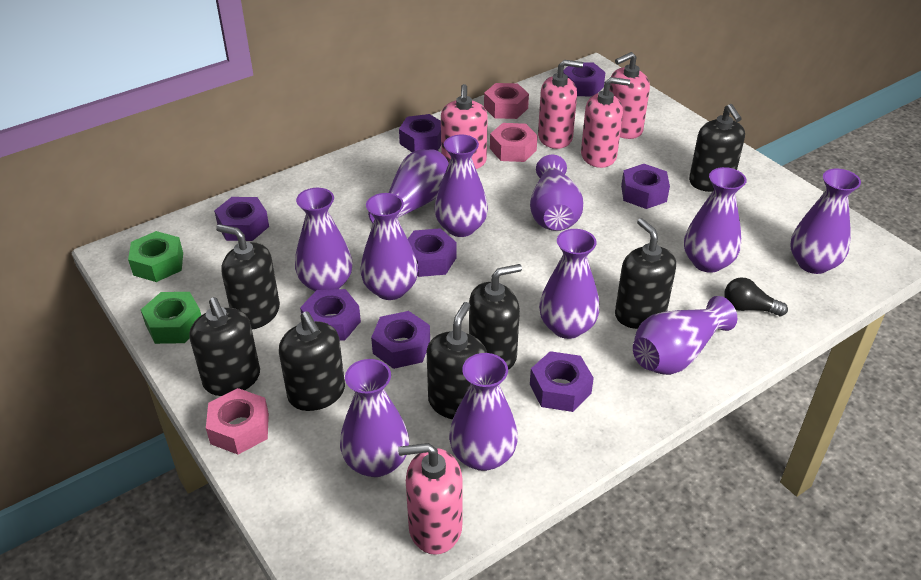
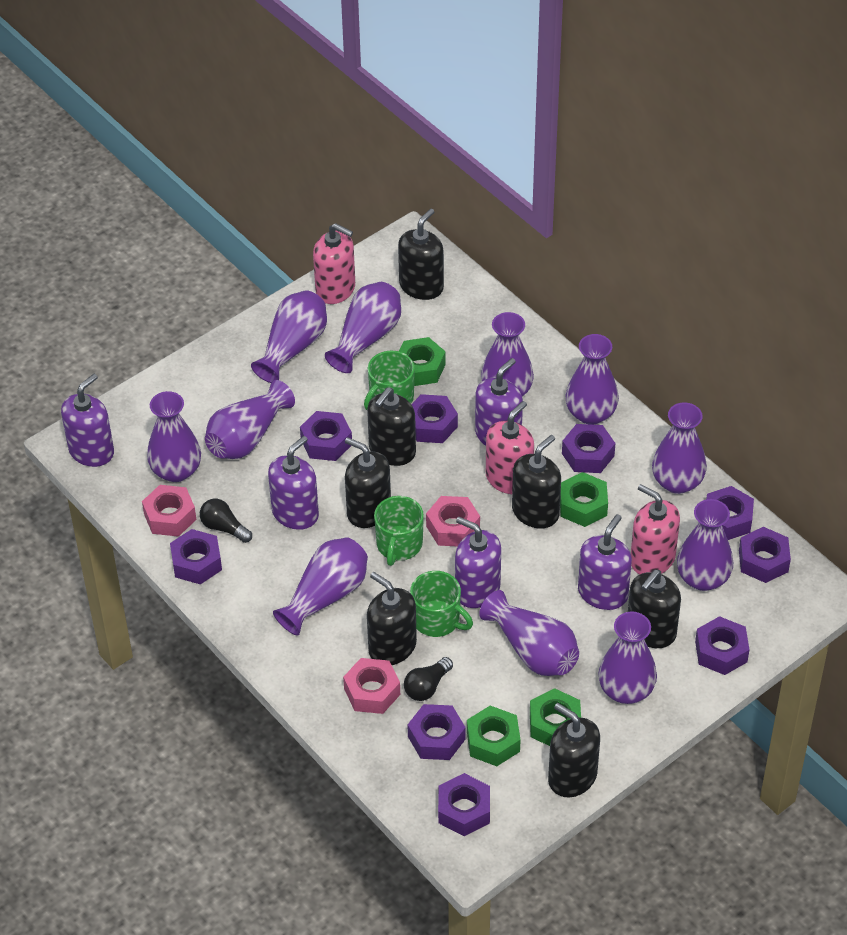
black light bulb: [725,278,788,316] = 1 -> [200,499,252,543] [404,657,453,701] = 2
green mug: none = 0 -> [364,351,415,410] [374,496,424,566] [410,571,473,637] = 3
green nut: [128,231,183,282] [141,292,201,344] = 2 -> [399,337,446,386] [467,706,521,766] [530,688,581,746] [560,472,608,527] = 4
pink soap dispenser: [398,443,463,555] [441,84,488,169] [538,60,583,149] [581,77,630,168] [610,52,650,139] = 5 -> [313,223,355,304] [486,401,534,494] [631,484,680,575] = 3
purple nut: [214,197,269,241] [300,289,361,341] [371,311,430,369] [399,114,441,152] [408,228,457,277] [530,351,594,412] [563,62,606,97] [621,164,670,209] = 8 -> [170,529,222,584] [300,411,352,461] [408,704,466,760] [411,394,458,443] [438,773,490,836] [562,424,615,473] [695,616,749,675] [706,486,754,540] [739,527,791,583] = 9
purple soap dispenser: none = 0 -> [61,374,114,467] [268,436,319,530] [455,517,501,608] [475,358,523,446] [578,514,632,610] = 5

